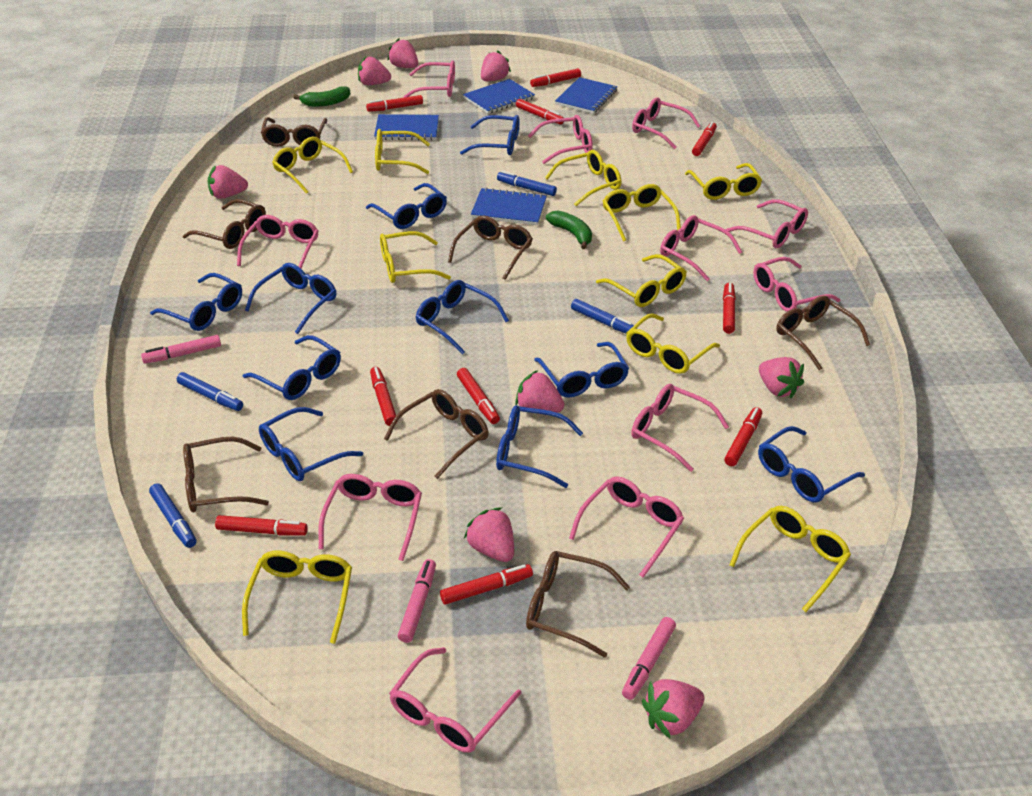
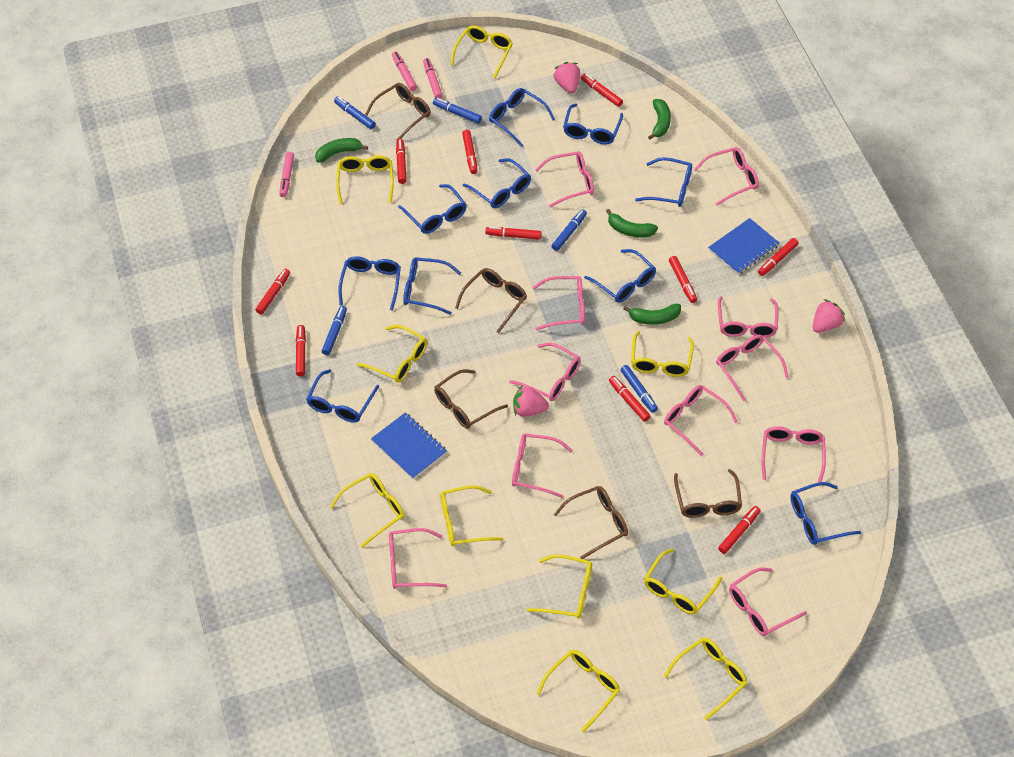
blue marker: [149,483,196,548] [177,372,243,411] [497,171,557,196] [571,299,637,333] = 4 -> [322,306,347,355] [334,97,376,129] [433,98,482,123] [551,209,587,251] [620,365,658,413] = 5
blue notebook: [374,114,439,141] [463,79,535,114] [471,188,547,225] [555,77,618,114] = 4 -> [371,412,447,479] [708,218,779,274] = 2
brown glasses: [183,199,266,249] [183,437,269,512] [261,117,327,147] [384,389,489,479] [448,216,533,280] [526,551,630,658] [776,296,870,370] = 7 -> [365,83,431,140] [434,369,508,429] [455,268,527,333] [554,486,628,559] [674,469,742,518] = 5
green banana: [294,86,350,107] [546,210,592,249] = 2 -> [315,138,368,163] [606,209,658,237] [623,304,681,325] [648,99,671,140] = 4
pink strawberry: [208,165,248,199] [358,56,391,85] [387,38,418,68] [464,507,514,562] [481,50,511,81] [515,370,564,413] [642,679,704,738] [759,357,804,398] = 8 -> [513,384,549,417] [553,62,580,93] [813,299,845,333] = 3

